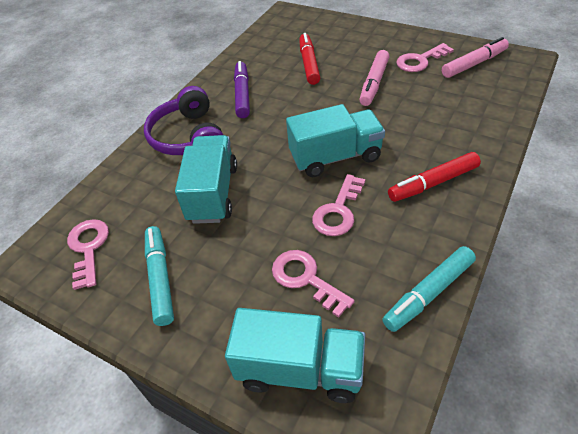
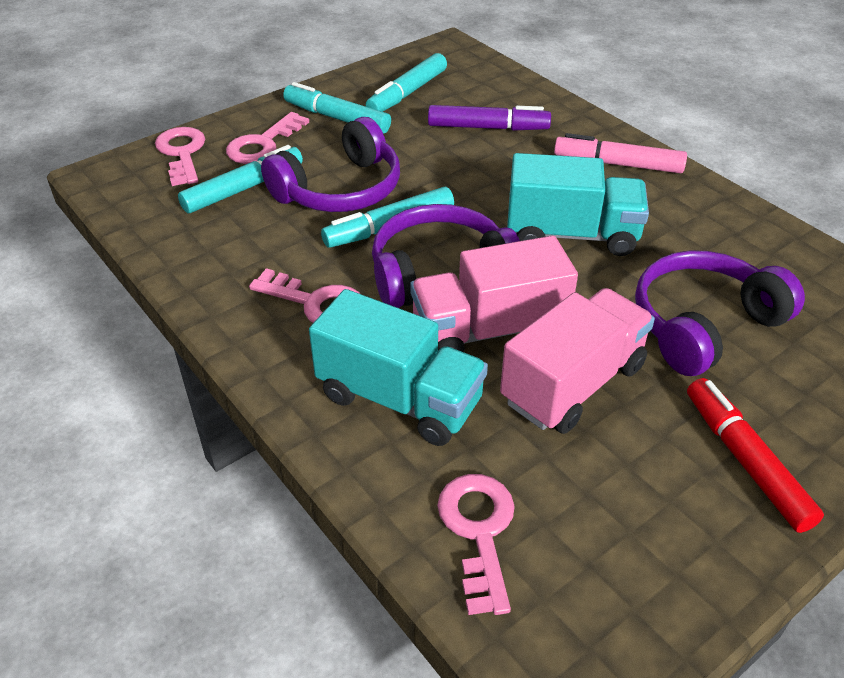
pink marker: [359,50,389,106] [442,37,509,78] = 2 -> [554,133,687,173] = 1
pink truck: none = 0 -> [410,236,578,352] [500,288,655,434] = 2
purple headphones: [144,86,223,155] = 1 -> [261,117,400,212] [372,204,520,308] [635,250,805,376] = 3
red marker: [299,33,320,85] [388,152,481,202] = 2 -> [687,378,824,533] = 1
turquoise marker: [145,226,174,326] [382,246,476,332] = 2 -> [178,145,303,213] [283,82,391,134] [321,187,454,248] [366,53,447,112] = 4
turquoise truck: [175,135,237,224] [225,308,365,403] [286,104,385,177] = 3 -> [309,289,488,446] [507,153,649,256] = 2

